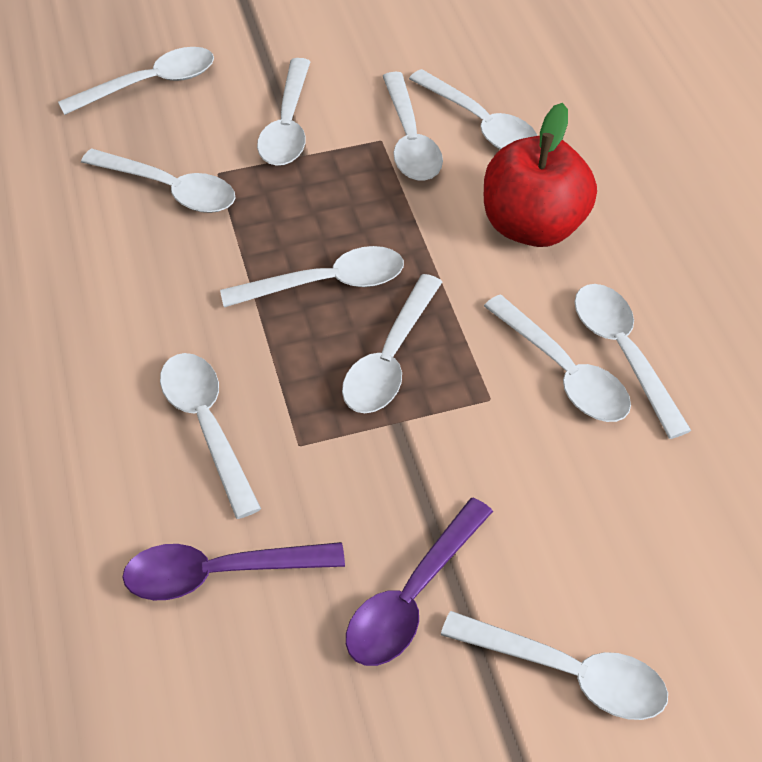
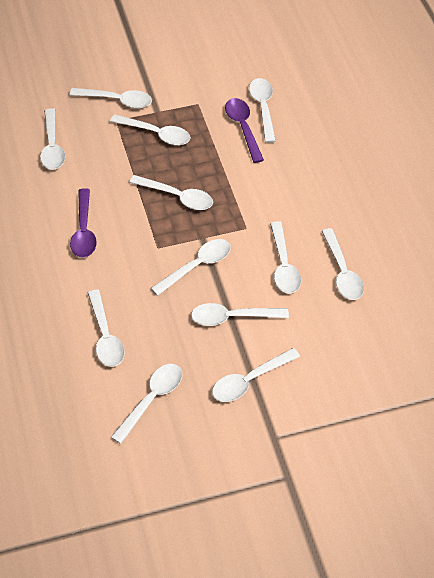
red apple: [484,103,597,247] = 1 -> none = 0
white spoon: [58,47,214,115] [81,148,235,213] [160,353,261,519] [220,246,404,307] [257,58,311,166] [342,274,442,413] [383,72,443,181] [409,69,537,150] [441,611,668,720] [484,295,631,422] [575,284,692,439] = 11 -> [40,108,65,170] [70,88,152,108] [88,290,125,367] [110,114,191,146] [111,364,182,444] [130,175,213,210] [151,239,231,296] [191,303,289,326] [212,348,300,402] [249,78,276,143] [270,221,301,294] [322,228,364,300] = 12

